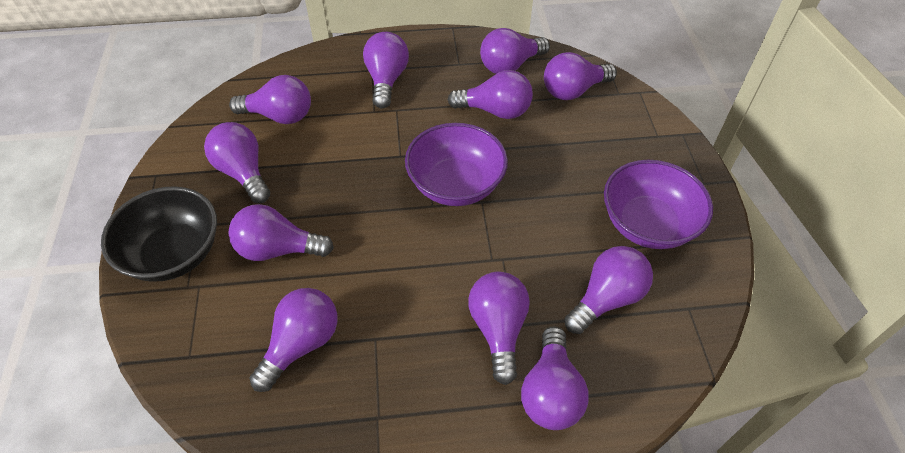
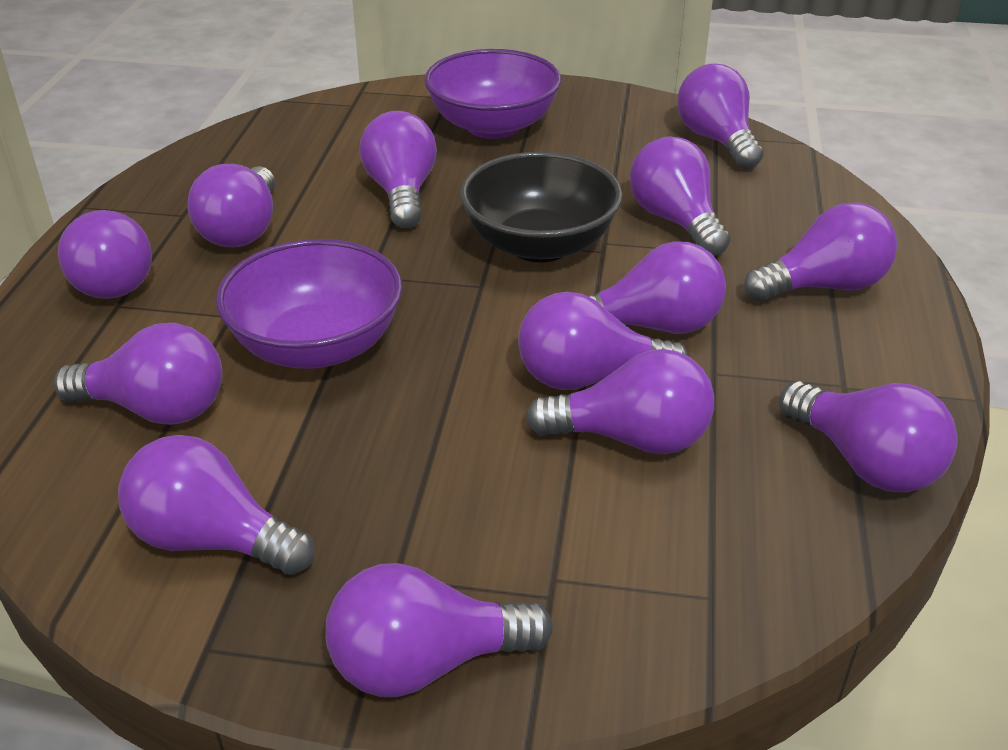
purple light bulb: [204,122,270,203] [228,204,334,261] [229,75,311,124] [249,288,337,392] [363,32,409,108] [448,70,533,119] [468,272,530,385] [480,28,550,74] [521,327,589,430] [544,52,617,100] [564,246,653,334] = 11 -> [54,323,223,425] [58,210,152,299] [118,435,315,575] [188,164,275,247] [325,563,553,697] [360,111,437,228] [518,292,689,390] [526,349,714,454] [588,241,726,334] [630,136,730,256] [677,64,763,169] [744,202,897,302] [780,381,958,493] = 13

